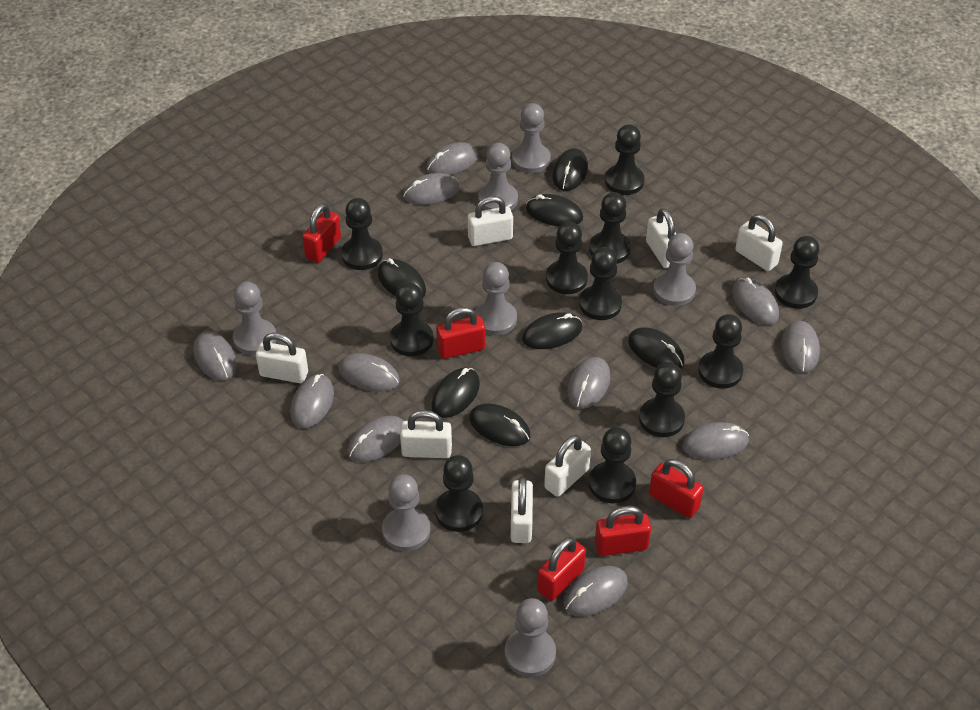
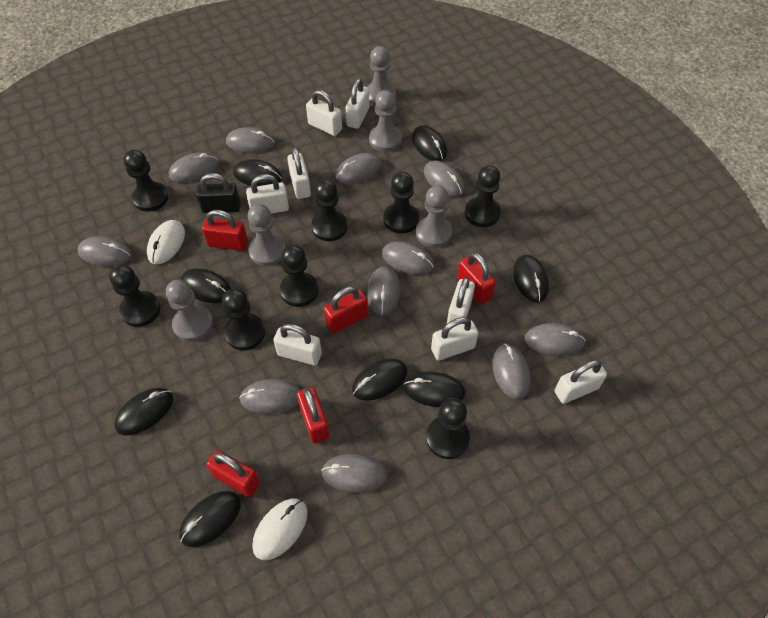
black mouse: [378,258,426,298] [431,368,480,418] [469,403,531,446] [522,312,582,349] [526,194,583,226] [552,148,588,191] [628,327,684,368] = 7 -> [114,388,173,435] [179,491,241,547] [181,268,231,303] [233,159,282,186] [352,359,407,401] [403,371,466,407] [412,125,447,161] [513,255,549,302] = 8
black padlock: none = 0 -> [196,173,240,213] = 1
black pawn: [341,198,383,270] [390,282,433,356] [435,455,483,532] [546,222,588,294] [579,247,622,320] [589,192,631,264] [589,427,636,503] [605,125,645,195] [639,362,685,437] [698,314,743,389] [775,236,819,309] = 11 -> [109,265,160,327] [124,150,169,212] [222,288,265,351] [280,245,319,307] [311,179,348,241] [383,171,419,234] [426,398,470,459] [465,165,501,227] = 8
grey pawn: [233,281,277,355] [382,474,430,551] [475,262,517,335] [478,143,518,210] [505,598,556,677] [512,103,551,173] [653,233,696,306] = 7 -> [166,279,213,342] [248,204,286,266] [367,46,396,106] [369,90,402,152] [416,185,452,248] = 5
white mouse: none = 0 -> [147,220,185,264] [252,498,308,560] = 2
white padlock: [256,333,308,383] [400,410,452,458] [468,196,513,246] [511,477,533,543] [544,435,591,497] [646,208,676,268] [735,214,783,271] = 7 -> [246,174,289,214] [273,324,322,366] [287,147,311,199] [306,90,342,136] [346,79,370,129] [431,317,478,361] [447,277,475,323] [555,360,607,404] = 8

